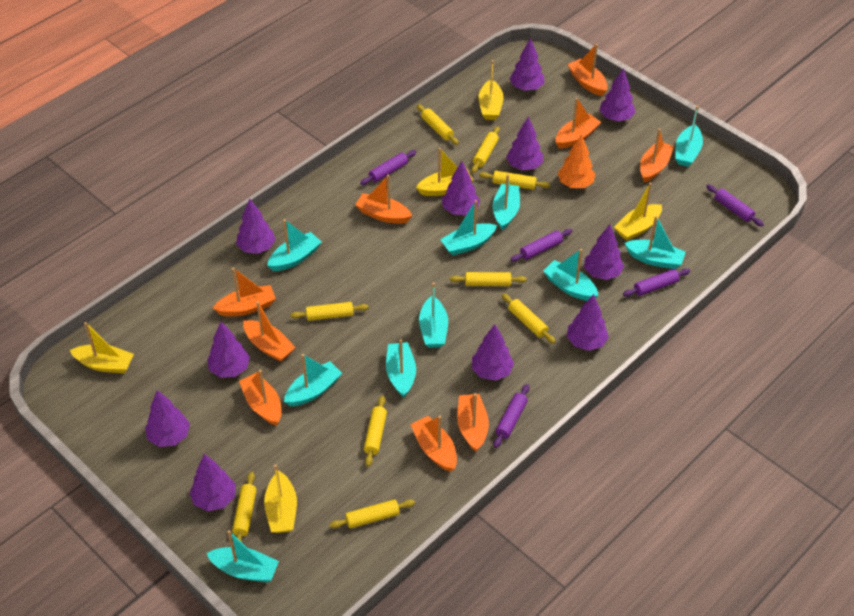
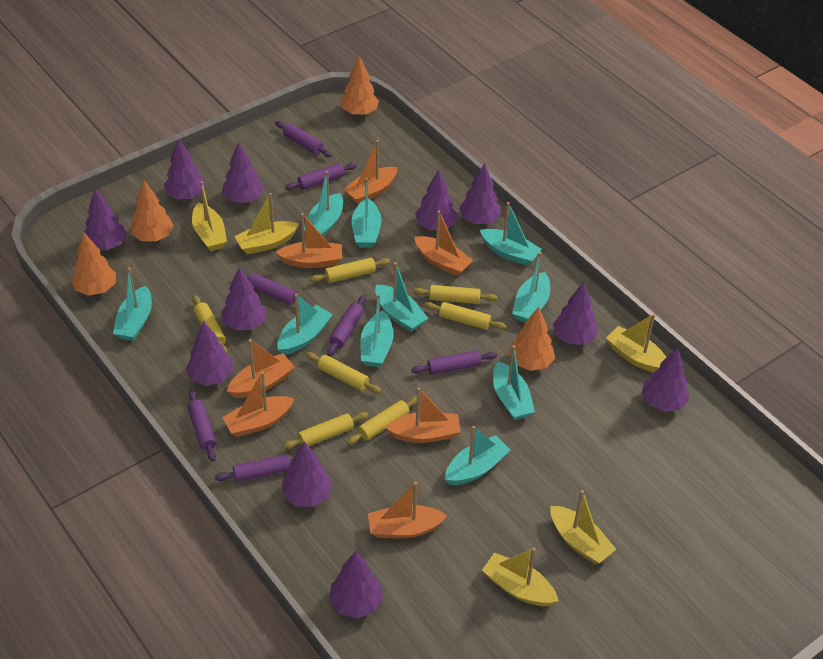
orange boat: [213,268,276,316] [239,370,282,426] [243,301,296,362] [355,175,412,224] [410,415,457,472] [457,393,489,452] [556,98,601,148] [567,44,608,96] [640,129,674,183] = 9 -> [222,372,294,437] [227,339,295,398] [275,213,342,268] [343,140,397,205] [368,482,447,538] [385,387,461,443] [414,210,473,276] = 7
orange tree: [558,134,595,188] = 1 -> [71,233,116,296] [131,180,174,242] [340,56,379,116] [509,307,555,371] = 4
purple rolling pin: [360,150,416,185] [494,384,529,448] [510,229,572,262] [623,268,690,297] [706,184,764,227] = 5 -> [188,390,216,462] [215,454,293,482] [244,273,309,305] [275,121,332,157] [285,163,357,190] [327,295,366,356] [411,350,497,375] = 7
yellow rolling pin: [232,472,257,542] [290,302,369,321] [329,499,415,528] [364,396,387,466] [417,104,459,145] [450,272,527,286] [471,126,500,173] [479,171,550,190] [502,293,556,344] = 9 -> [192,295,227,355] [283,412,368,449] [306,352,381,394] [310,258,390,283] [347,396,417,445] [413,285,497,304] [424,302,507,330] = 7

